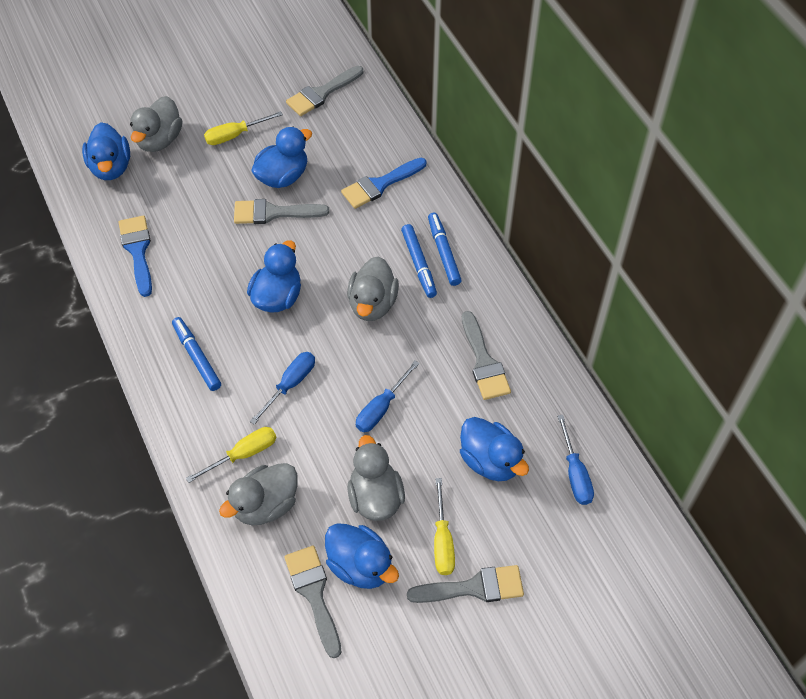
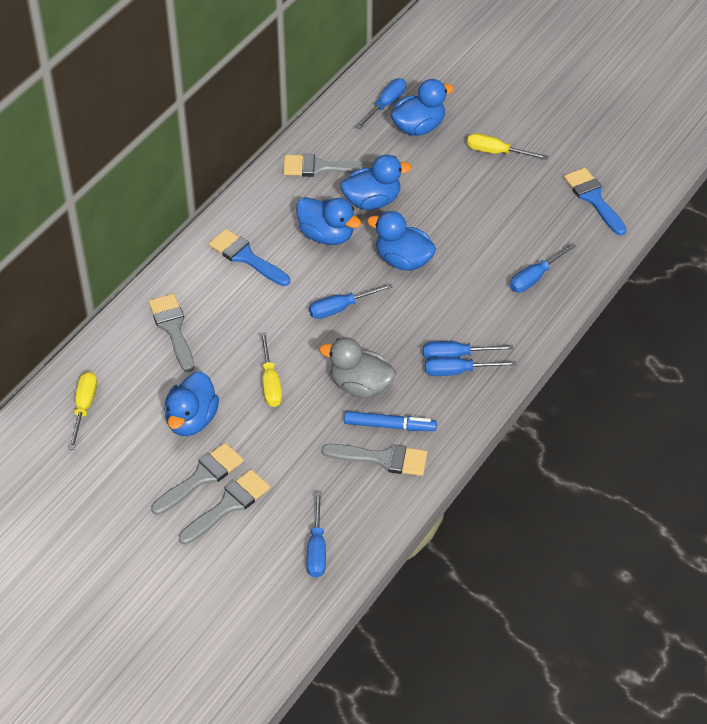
blue marker: [172,317,221,391] [401,224,437,298] [428,213,462,286] = 3 -> [344,411,437,431] = 1
blue screwdriver: [250,352,315,425] [356,361,420,432] [557,415,594,505] = 3 -> [307,491,326,578] [309,283,393,319] [356,78,406,129] [423,341,514,359] [425,357,516,376] [510,243,576,292] = 6
grey duck: [130,96,182,152] [219,463,298,525] [347,256,399,321] [347,435,405,521] = 4 -> [319,337,396,398] = 1

